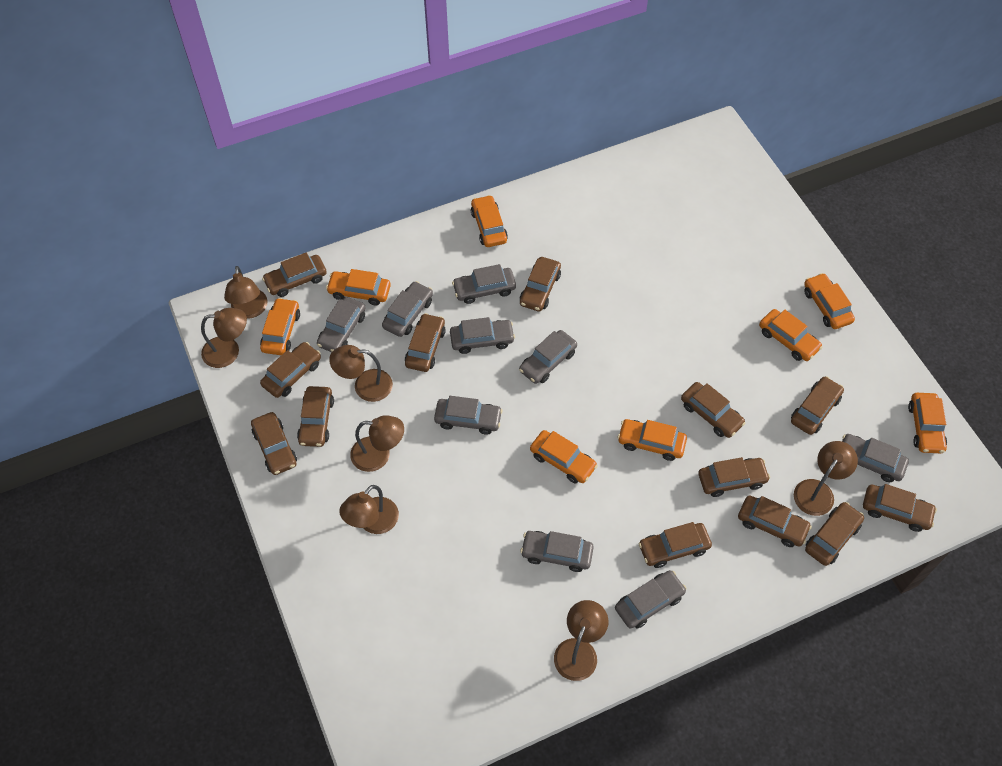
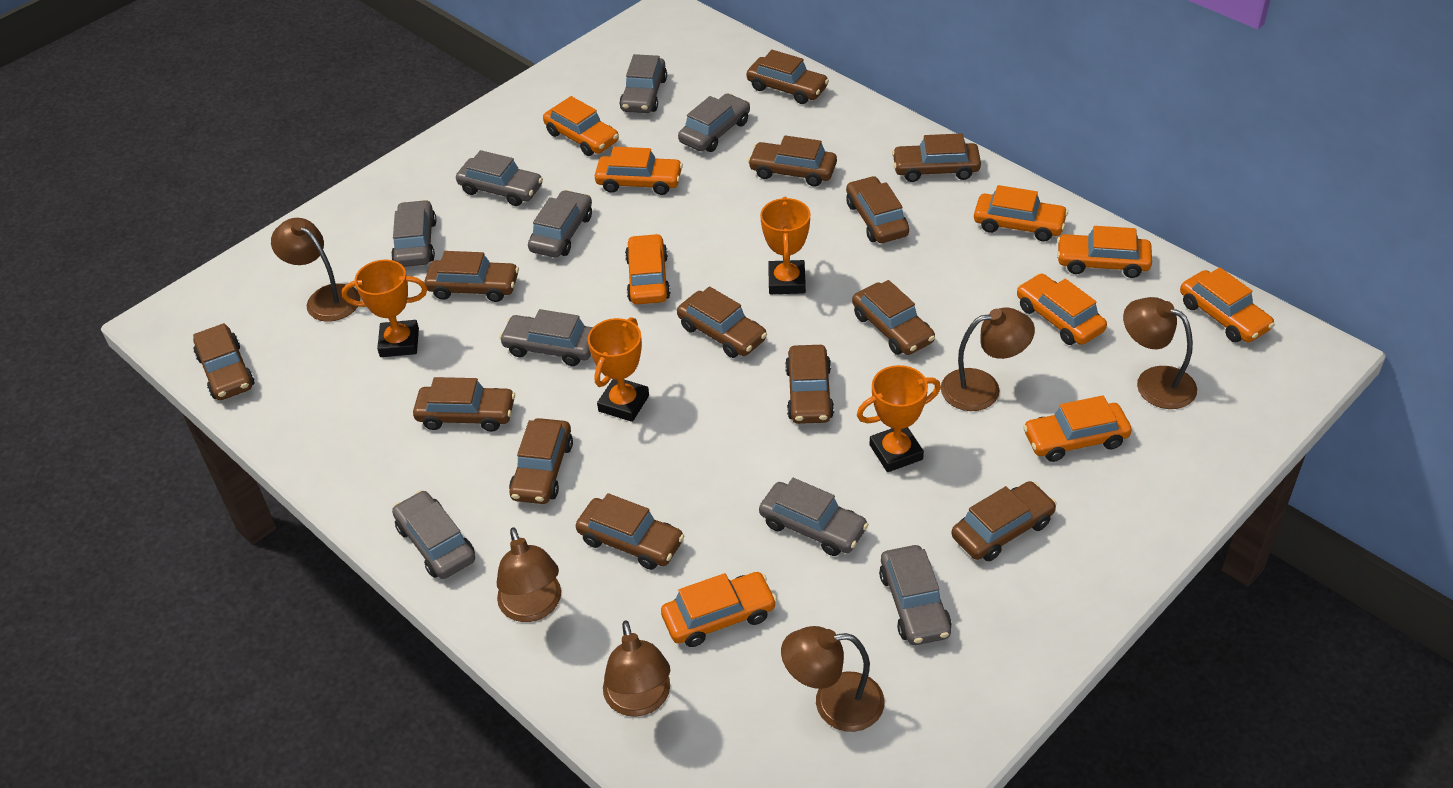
brown lamp: [201,308,247,368] [224,266,267,319] [329,345,393,402] [339,485,399,534] [350,415,404,472] [554,600,608,681] [794,441,858,516] = 7 -> [271,218,360,322] [497,527,561,622] [603,620,670,717] [781,626,884,732] [941,307,1035,411] [1123,297,1197,409] = 6
orange car: [260,298,300,355] [326,269,391,306] [471,195,508,247] [530,430,598,483] [618,419,687,461] [759,309,823,361] [804,273,855,329] [908,393,947,453] = 8 -> [543,96,619,156] [595,147,683,195] [625,234,671,305] [661,572,777,647] [974,185,1068,242] [1017,274,1107,345] [1023,395,1132,462] [1057,226,1152,278] [1180,268,1275,342] = 9
orange trophy: none = 0 -> [342,260,427,357] [588,317,649,422] [760,197,810,294] [857,365,941,472] = 4

